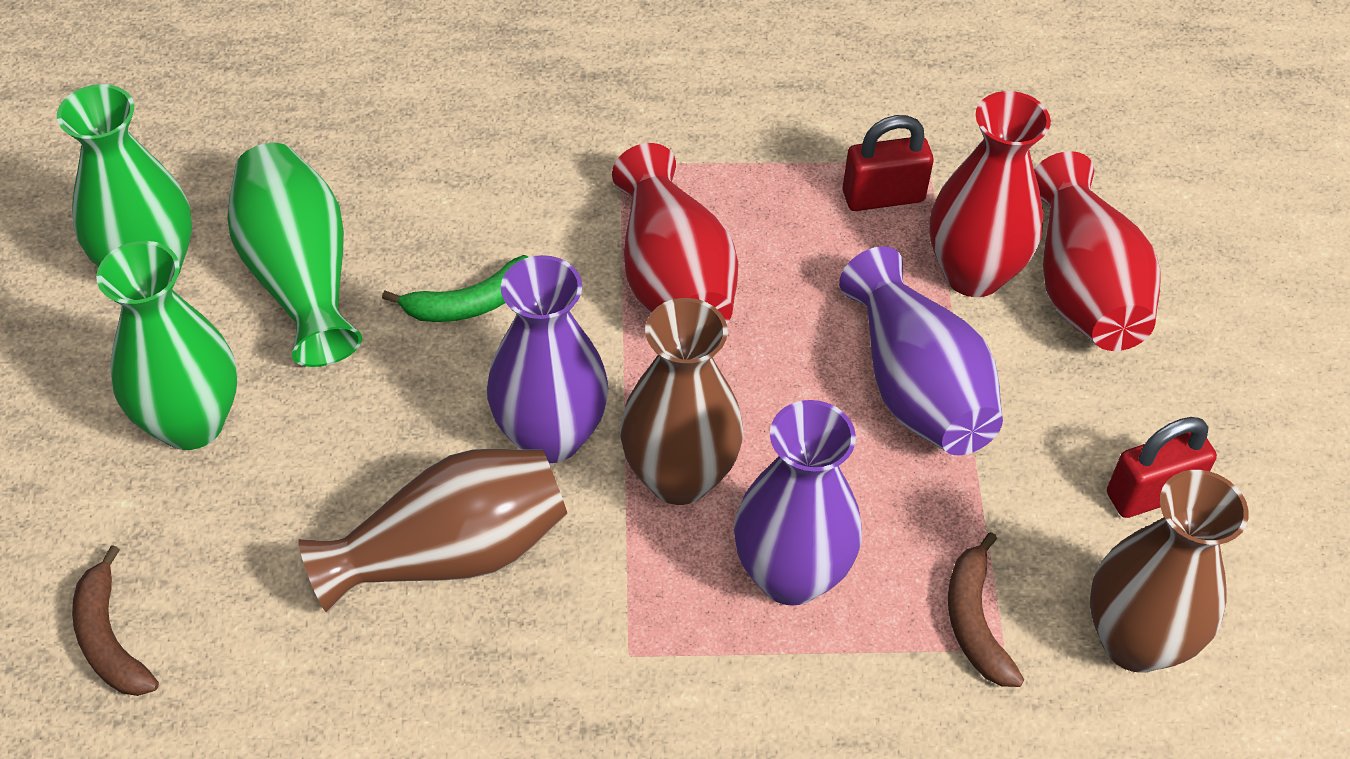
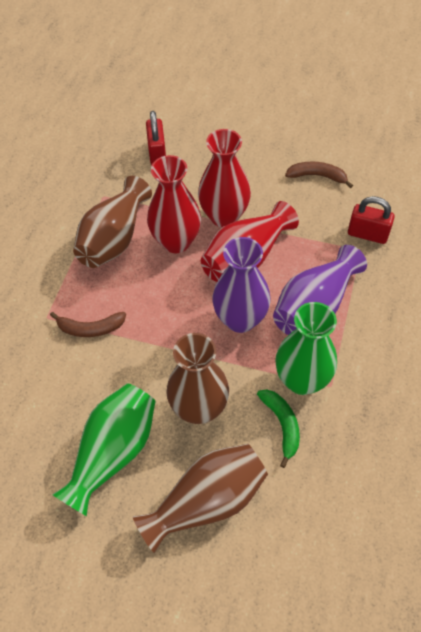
green vase: [57,84,192,278] [96,241,237,450] [227,143,362,367] = 3 -> [52,383,156,516] [275,302,337,395] = 2
purple vase: [487,255,609,463] [734,400,862,606] [839,246,1003,455] = 3 -> [212,237,271,333] [273,245,367,335] = 2

